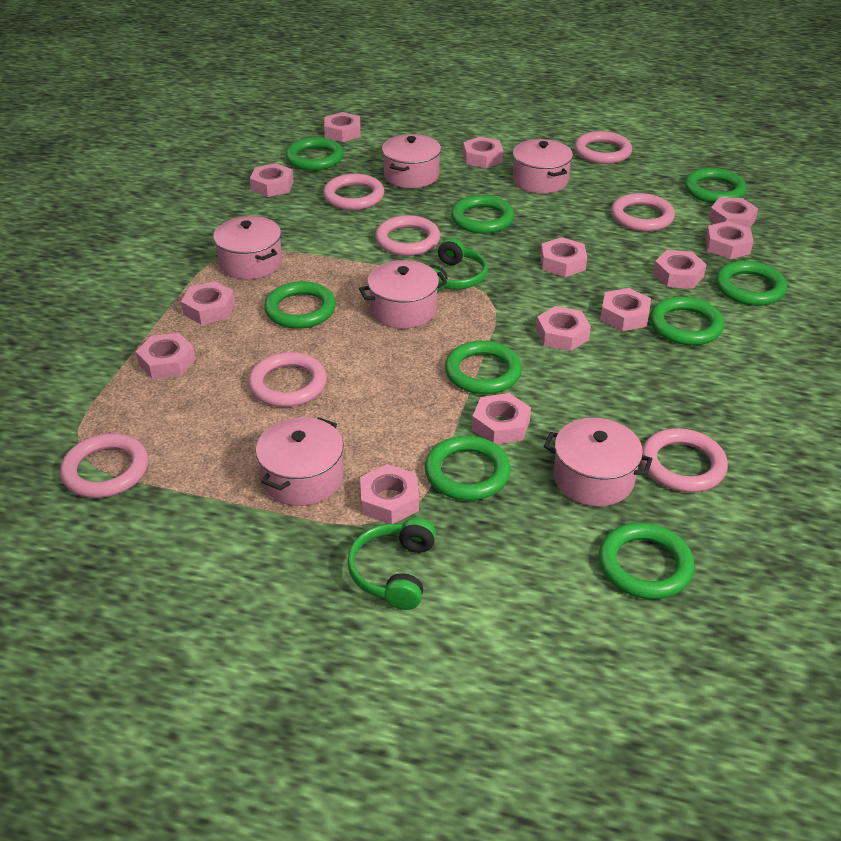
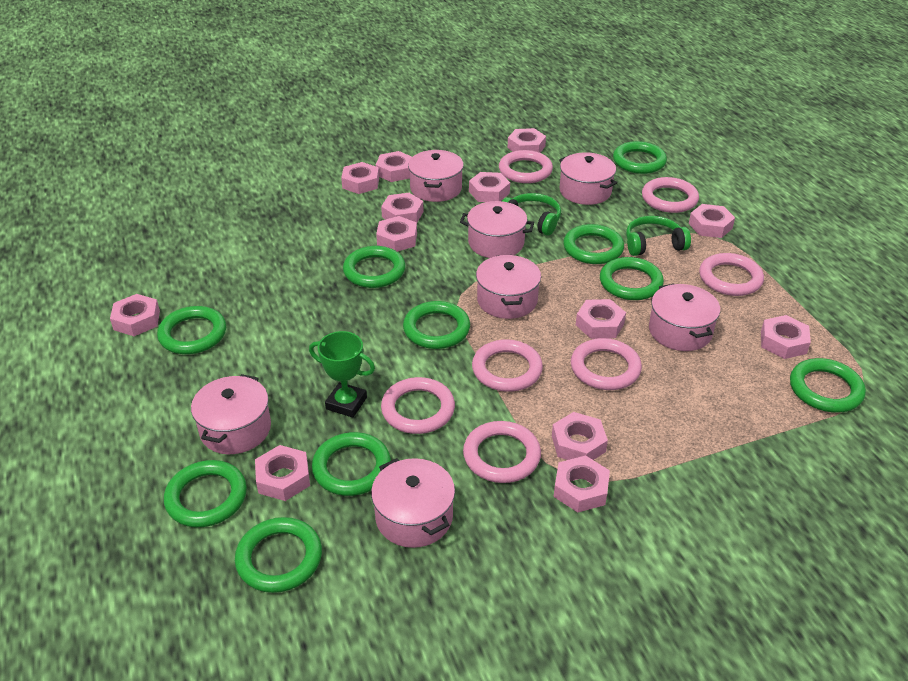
green ring: [264,281,336,329] [286,137,344,171] [424,436,511,501] [445,341,522,394] [451,195,514,234] [599,523,694,599] [650,297,724,345] [685,168,747,203] [716,261,787,306] = 9 -> [157,306,226,354] [164,460,247,527] [235,517,322,593] [312,432,391,496] [343,246,405,288] [403,301,470,349] [563,224,624,264] [600,257,664,300] [613,141,667,174] [790,358,866,413] = 10
green trophy: none = 0 -> [309,331,375,418] = 1
pink pot: [213,216,282,279] [256,417,344,506] [359,260,447,329] [382,134,441,188] [513,139,573,194] [544,418,652,507] = 6 -> [191,374,271,454] [371,458,455,548] [408,150,464,202] [460,201,534,258] [476,255,541,319] [559,152,617,205] [649,284,720,351] = 7

